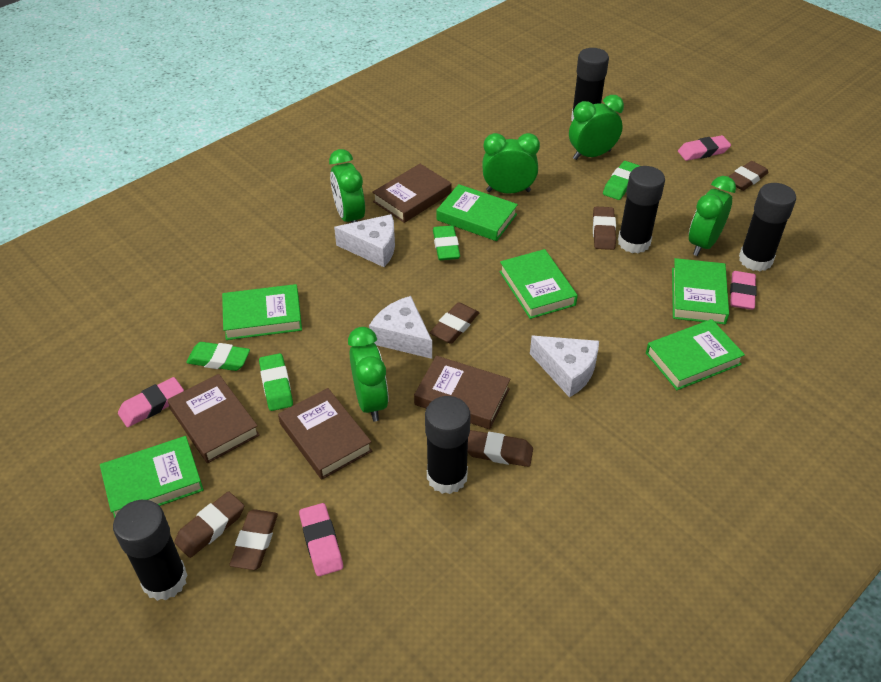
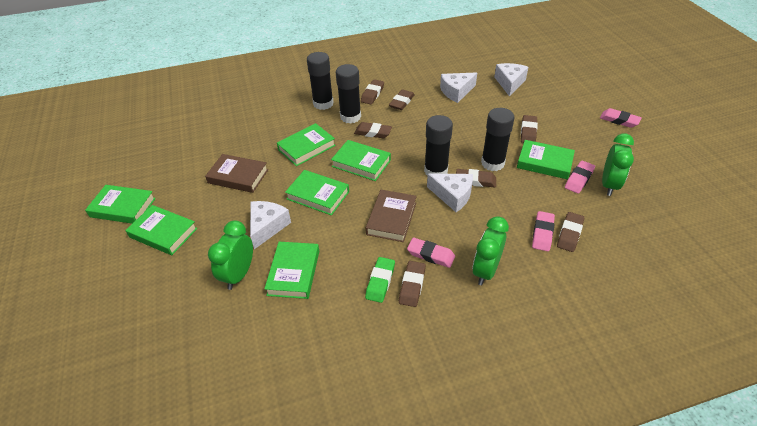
black glue stick: [113,500,188,601] [425,396,470,494] [571,48,609,121] [618,166,665,254] [739,183,796,271] = 5 -> [307,52,334,110] [336,64,361,124] [424,115,453,176] [481,108,515,171] = 4
brown book: [167,374,260,463] [278,388,372,479] [372,164,452,223] [414,356,510,429] = 4 -> [205,154,268,193] [366,190,417,242] = 2
brown eraser: [174,491,244,558] [229,509,278,570] [430,302,479,344] [467,430,533,467] [593,207,616,250] [728,161,769,191] = 6 -> [354,122,392,138] [361,79,384,104] [389,89,415,110] [399,261,426,307] [456,169,496,187] [521,115,538,143] [557,212,584,252] = 7
green book: [100,436,204,519] [222,284,302,340] [437,184,518,241] [499,249,578,319] [646,319,745,390] [672,258,729,324] = 6 -> [85,185,156,224] [125,205,197,255] [264,242,319,299] [277,123,336,166] [285,170,349,215] [331,140,391,181] [517,140,575,179] = 7
green clock: [329,149,365,223] [348,327,389,421] [482,133,540,194] [569,95,624,160] [689,176,736,256] = 5 -> [208,220,253,290] [472,216,509,285] [602,134,634,196] = 3
green eraser: [186,342,250,371] [259,353,293,411] [433,225,460,260] [603,161,640,200] = 4 -> [365,257,395,303] = 1
white cheese: [334,214,395,267] [369,296,432,359] [530,336,599,397] = 3 -> [250,201,291,249] [427,174,473,212] [440,73,477,103] [494,63,528,96] = 4

